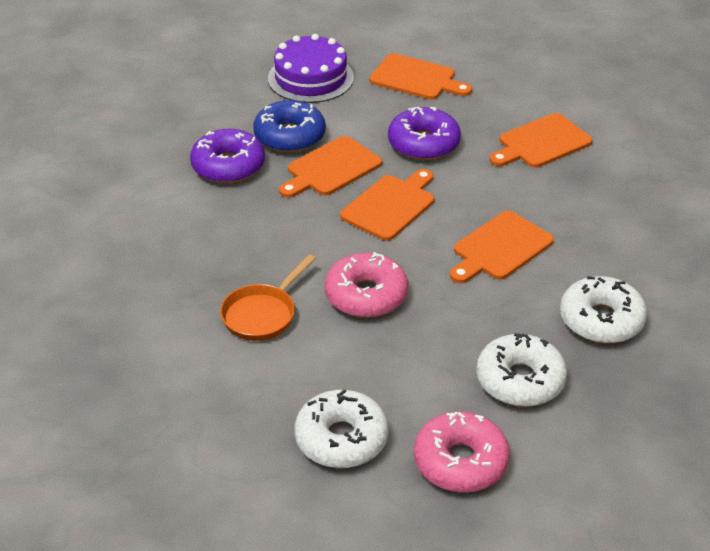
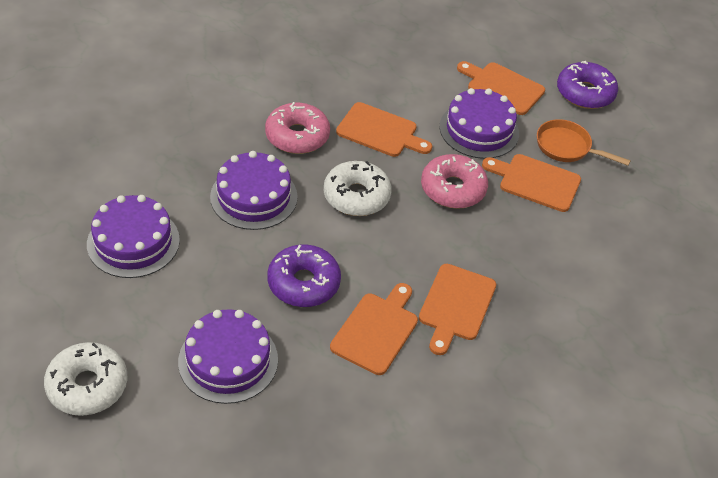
blue donut: [253,100,326,153] = 1 -> none = 0
purple cake: [268,34,354,103] = 1 -> [87,195,180,278] [178,309,278,404] [210,151,298,230] [440,88,519,159] = 4
white donut: [294,389,389,468] [476,333,567,407] [560,276,647,343] = 3 -> [44,342,128,416] [324,161,392,216] = 2

